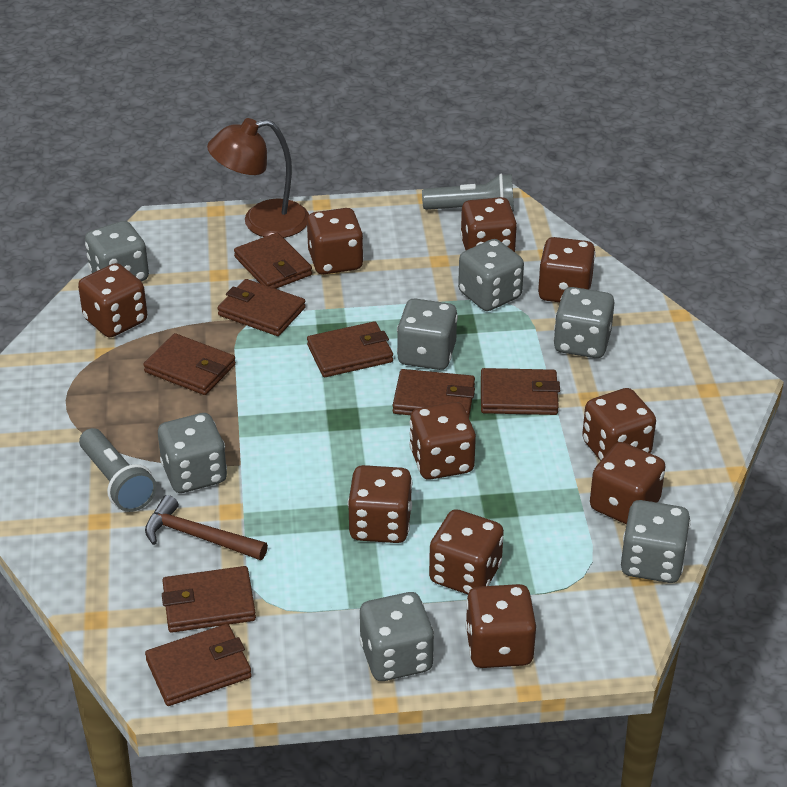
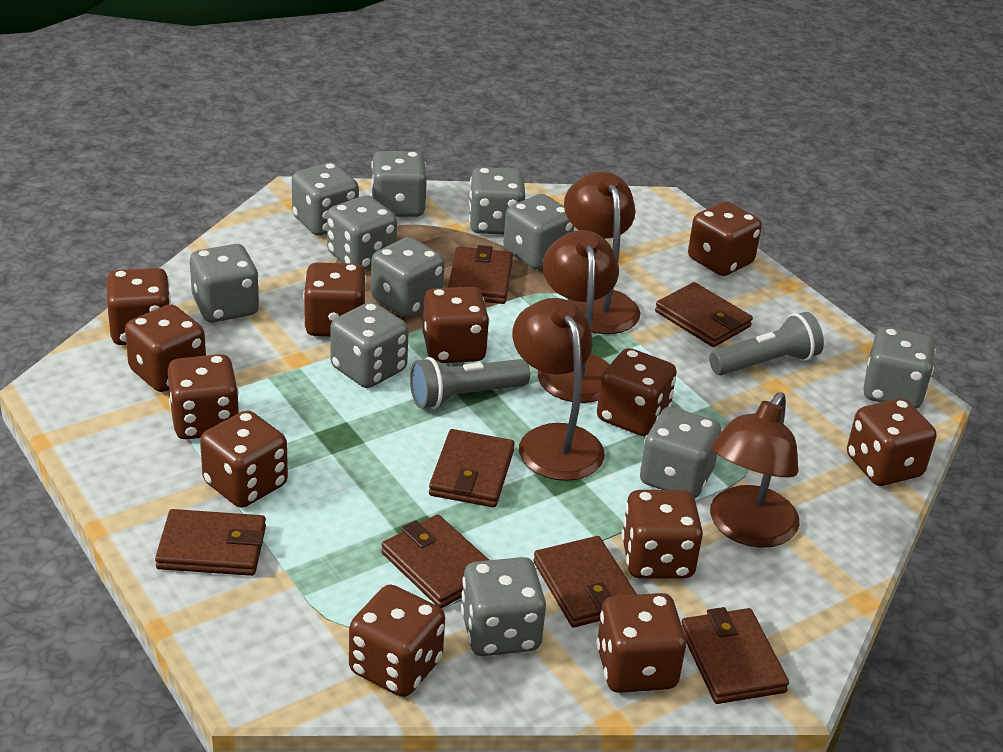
brown dice: [78,263,147,338] [307,208,364,274] [348,465,412,543] [409,402,476,480] [429,509,504,594] [460,197,517,252] [465,584,536,668] [538,237,596,302] [582,388,656,461] [590,442,666,525] = 10 -> [107,268,171,345] [125,304,206,392] [167,354,239,439] [200,410,288,508] [303,262,366,337] [349,584,445,697] [423,287,489,363] [596,593,686,693] [597,348,677,436] [621,490,703,579] [688,201,762,276] [847,398,936,486] = 12
brown hammer: [145,495,268,560] = 1 -> none = 0
brown lamp: [207,118,309,238] = 1 -> [512,298,605,481] [538,230,619,403] [564,171,640,334] [710,392,800,548] = 4
brown wallet: [143,333,236,395] [145,624,252,706] [162,566,256,633] [217,279,306,336] [234,233,312,289] [307,321,393,377] [393,369,475,417] [481,368,560,415] = 8 -> [155,509,266,576] [381,514,489,608] [429,429,515,507] [448,245,513,304] [533,536,637,628] [655,282,753,347] [681,607,789,704] = 7
grey dice: [85,221,149,282] [158,413,227,493] [359,592,434,681] [397,298,458,370] [458,239,524,311] [553,287,615,358] [621,500,691,583] = 7 -> [190,244,259,323] [292,162,359,236] [327,195,397,270] [330,302,409,388] [371,151,427,217] [371,237,445,317] [461,557,546,656] [469,167,525,234] [503,194,574,269] [640,407,721,498] [863,327,936,409] = 11

